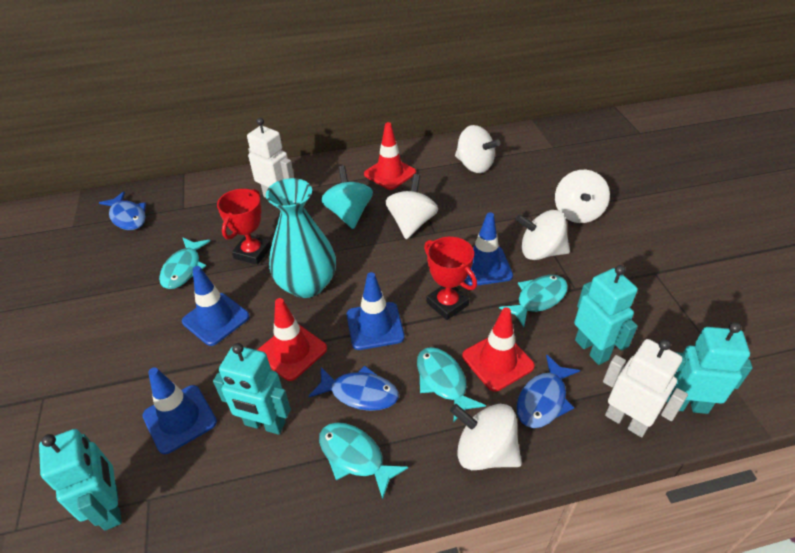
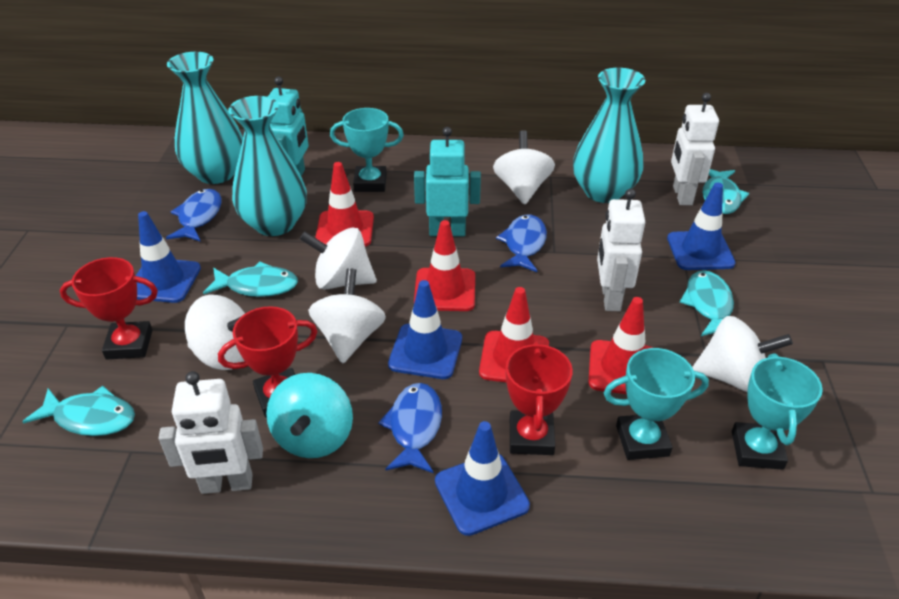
red traffic cone: [258,298,327,381] [364,122,416,190] [462,307,535,392] = 3 -> [315,162,374,246] [414,220,475,311] [479,287,549,382] [588,297,652,394] = 4
red trophy: [217,189,271,265] [424,237,477,320] = 2 -> [60,257,158,360] [218,306,318,418] [506,341,573,455] = 3
turquoise robot: [39,429,122,531] [213,343,291,435] [574,265,638,365] [666,322,753,414] = 4 -> [268,77,308,176] [414,127,481,237] = 2
turquoise trophy: none = 0 -> [330,108,404,192] [604,348,709,460] [732,353,823,470] = 3
turquoise vase: [266,178,336,298] = 1 -> [167,52,243,184] [228,96,307,236] [573,68,645,203] = 3
white robot: [247,118,294,198] [603,339,688,437] = 2 -> [158,371,263,494] [597,189,645,311] [671,93,719,205] = 3

